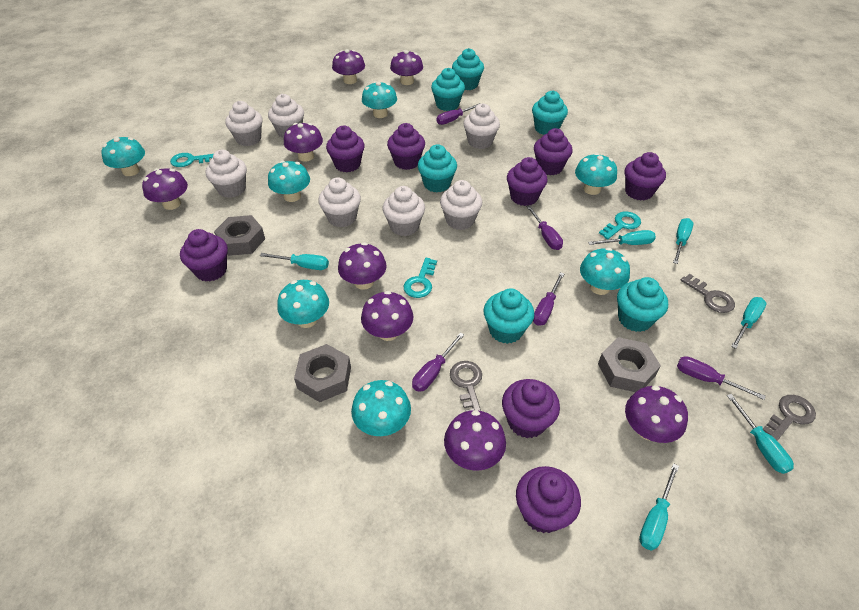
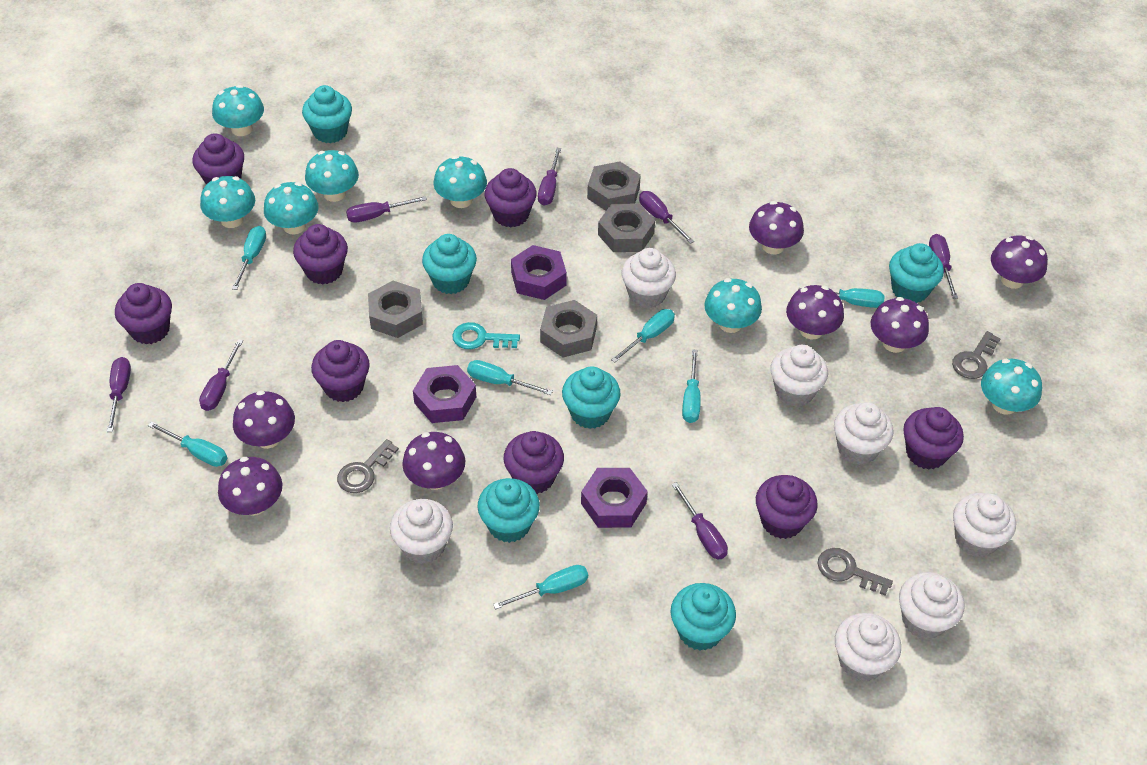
grey nut: [214,215,265,256] [294,344,351,402] [598,337,661,392] = 3 -> [368,281,423,338] [540,300,597,357] [587,162,641,211] [598,203,655,252] = 4
purple mushroom: [142,168,188,210] [284,123,323,162] [332,49,365,84] [338,242,387,290] [361,291,414,341] [390,50,423,85] [444,410,506,471] [625,385,688,443] = 8 -> [218,457,282,516] [233,390,295,449] [402,432,465,490] [749,201,804,255] [786,285,844,340] [871,297,929,353] [991,236,1048,289] = 7
purple nut: none = 0 -> [413,365,476,423] [511,245,567,300] [581,468,648,528] = 3
purple screwdriver: [412,333,464,392] [437,103,480,125] [526,205,563,250] [533,272,564,326] [677,356,765,400] = 5 -> [107,357,131,432] [199,339,243,411] [346,196,427,223] [538,148,561,206] [639,191,694,244] [672,482,728,559] [929,234,958,299] = 7
turquoise key: [170,153,213,167] [404,258,437,298] [599,211,641,239] = 3 -> [452,322,520,349] = 1
turquoise screwdriver: [260,253,329,270] [588,230,656,245] [639,463,679,551] [673,218,693,264] [727,394,794,474] [731,297,767,349] = 6 -> [148,421,227,467] [232,226,266,290] [467,360,553,395] [493,565,588,610] [611,309,675,362] [682,349,701,423] [798,288,885,308] = 7

